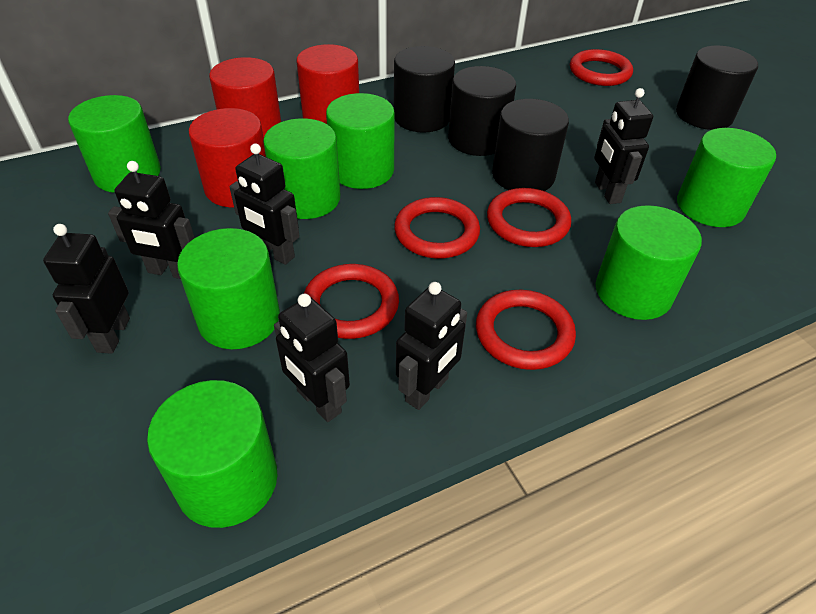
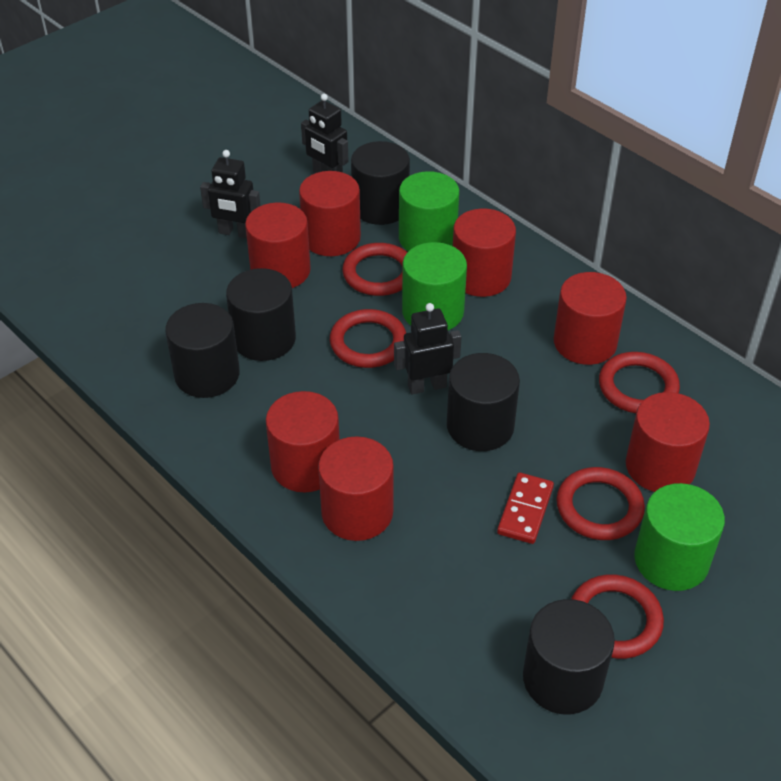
black cylinder: [394,46,455,133] [448,66,516,156] [492,99,569,191] [676,46,758,130] = 4 -> [165,303,240,398] [226,268,296,361] [351,141,410,225] [447,353,520,451] [523,599,615,715] = 5
black robot: [43,224,130,354] [108,161,195,279] [229,143,300,265] [274,294,350,422] [396,282,467,410] [594,88,653,204] = 6 -> [200,150,261,238] [301,94,349,173] [394,303,462,395] = 3
green cylinder: [68,95,161,193] [147,380,278,528] [177,228,280,349] [263,118,340,219] [326,93,395,189] [596,205,702,320] [677,128,776,227] = 7 -> [399,171,459,251] [402,242,467,330] [634,483,725,591] = 3
red cylinder: [189,108,266,207] [209,57,281,137] [296,44,359,124] = 3 -> [245,202,311,288] [266,391,340,492] [299,171,361,256] [318,436,394,541] [453,208,516,297] [554,272,627,365] [626,392,710,492] = 7
red domino: none = 0 -> [497,472,554,544] = 1

